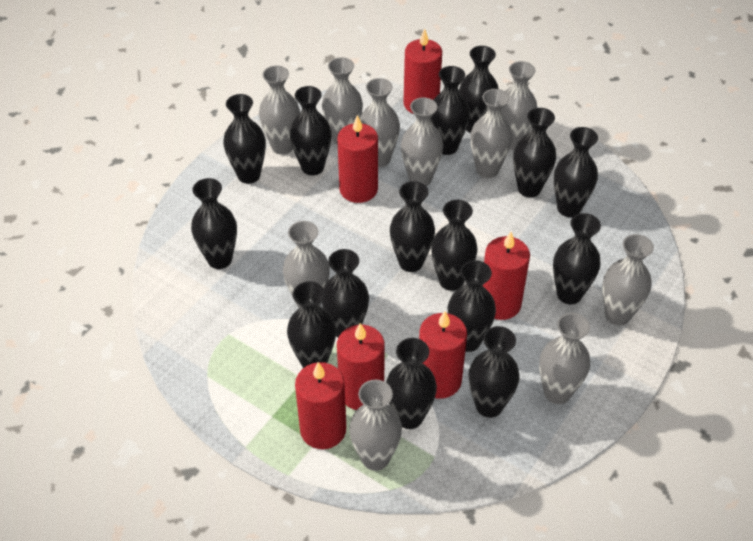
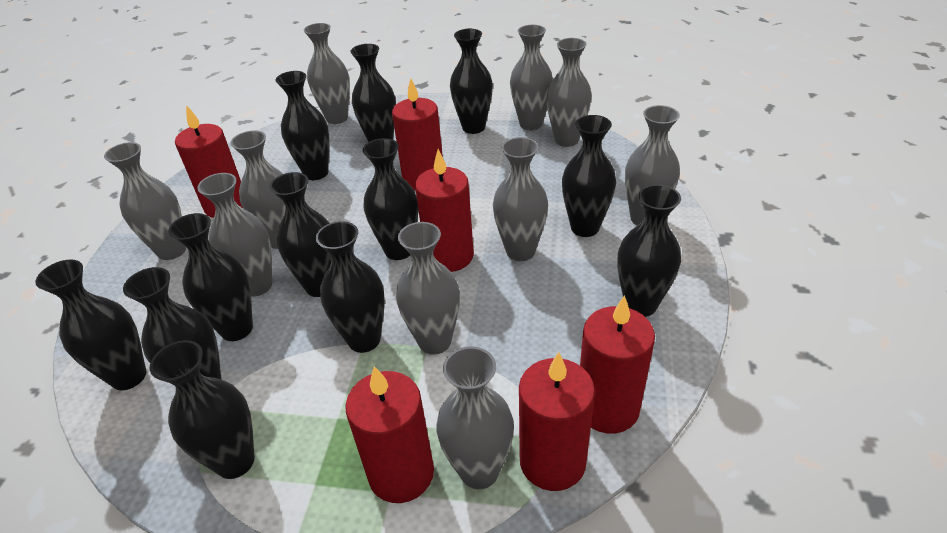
black vase: [191,178,237,269] [223,94,266,184] [287,281,336,368] [290,86,332,176] [322,249,369,338] [386,338,437,429] [390,181,435,272] [430,66,470,155] [431,200,478,291] [447,260,496,352] [459,46,499,133] [469,326,520,418] [513,108,556,198] [553,213,601,305] [554,127,598,217] = 15 -> [35,260,146,390] [123,267,222,380] [150,340,255,479] [168,213,253,341] [270,172,332,297] [276,71,329,180] [316,221,385,353] [350,44,396,142] [363,138,418,260] [450,29,493,134] [562,115,616,237] [617,184,681,317] = 12

